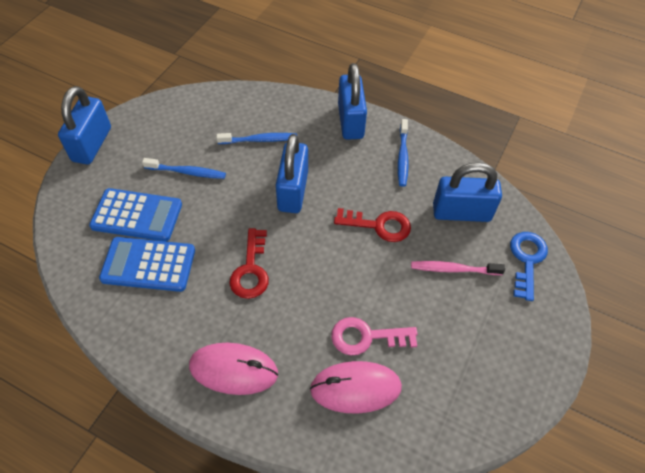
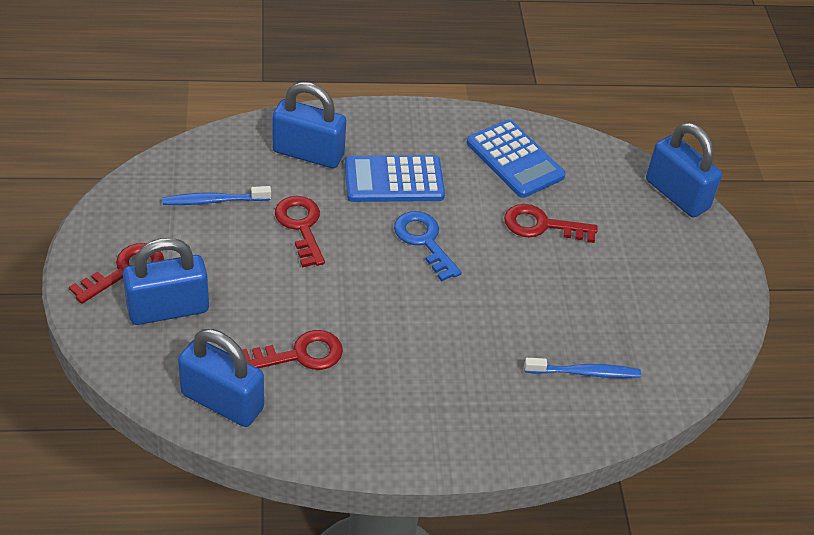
blue toothbrush: [142,158,226,179] [216,133,297,144] [398,119,409,187] = 3 -> [162,186,271,205] [524,358,641,378] = 2
pink key: [331,317,418,356] = 1 -> none = 0
pink mouse: [189,343,278,395] [310,361,402,414] = 2 -> none = 0
pink toothbrush: [411,261,505,275] = 1 -> none = 0
red key: [229,228,269,299] [334,208,411,242] = 2 -> [69,243,164,304] [242,330,343,370] [275,196,325,267] [504,204,598,243] = 4

